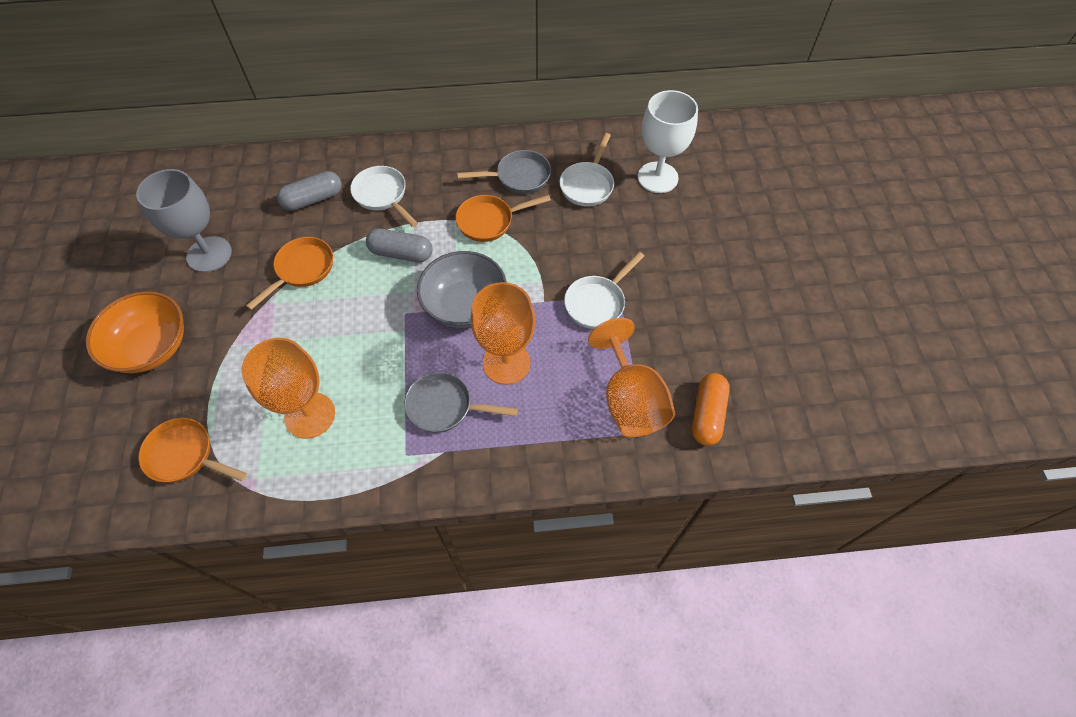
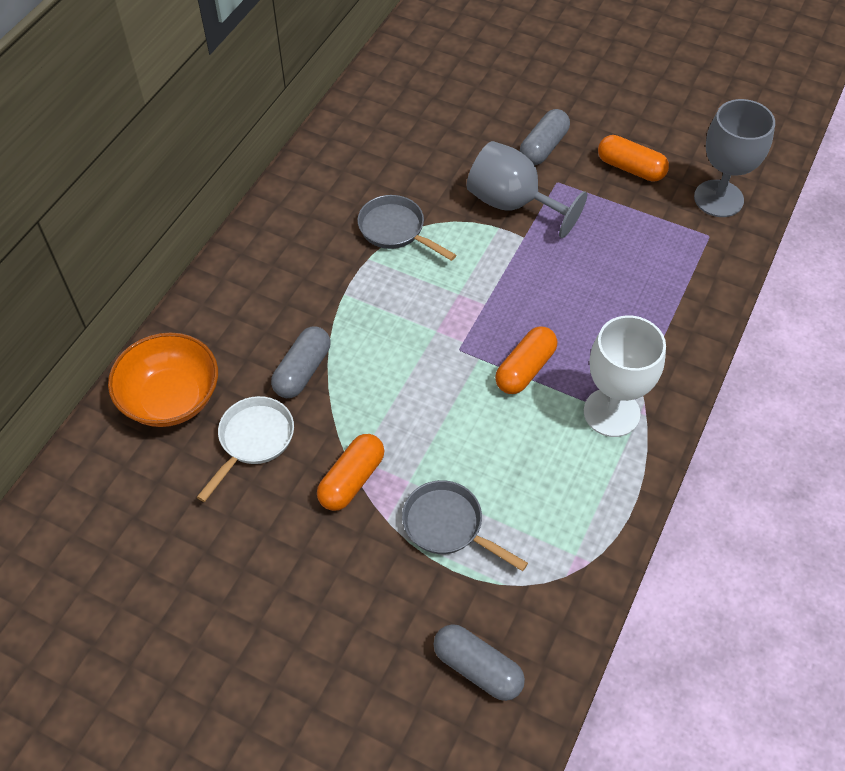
grey bowl: [417,251,507,328] = 1 -> none = 0
grey capsule: [277,171,342,211] [366,228,433,262] = 2 -> [271,327,331,398] [433,624,525,701] [520,109,570,165] = 3
grey goblet: [136,169,232,272] = 1 -> [467,141,587,238] [694,99,775,217] = 2
orange capsule: [692,373,730,446] = 1 -> [317,434,385,511] [495,326,557,394] [598,135,669,182] = 3
orange goblet: [242,338,335,439] [471,282,535,385] [588,318,675,437] = 3 -> none = 0
orange pan: [138,418,247,483] [246,237,333,310] [456,195,551,242] = 3 -> none = 0
white pan: [350,166,418,227] [559,133,614,207] [564,252,644,329] = 3 -> [197,396,294,502] = 1

